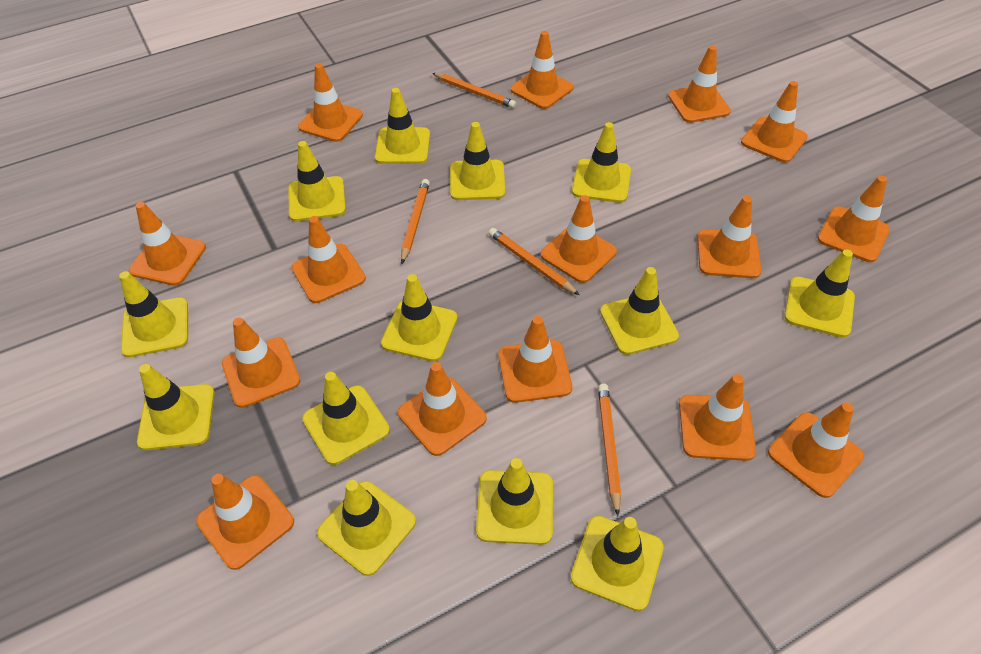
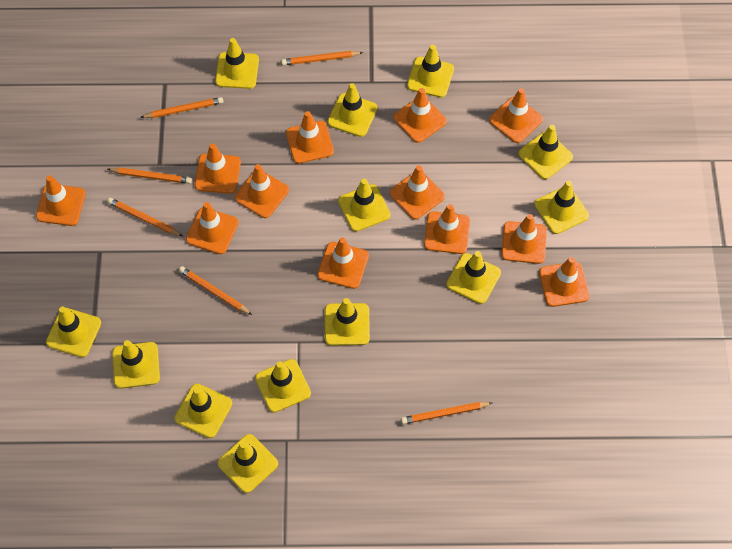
orange pencil: [401,179,430,263] [432,73,516,108] [489,228,579,295] [598,384,621,516] = 4 -> [107,168,192,184] [107,198,183,236] [140,97,224,118] [179,266,252,315] [281,51,363,65] [401,402,492,424] = 6
orange traffic cone: [129,202,206,286] [196,474,294,570] [222,317,300,408] [291,216,366,303] [298,63,363,142] [398,362,487,456] [498,316,572,403] [511,31,574,109] [541,195,617,283] [668,45,731,123] [679,374,756,461] [697,196,761,278] [741,81,808,163] [768,402,864,498] [817,176,890,262] = 15 -> [36,176,86,226] [186,202,239,254] [195,143,241,194] [234,164,289,218] [286,111,334,164] [318,237,369,289] [390,165,445,219] [393,88,447,143] [424,204,470,254] [489,88,543,143] [501,214,547,264] [539,257,590,307] = 12

